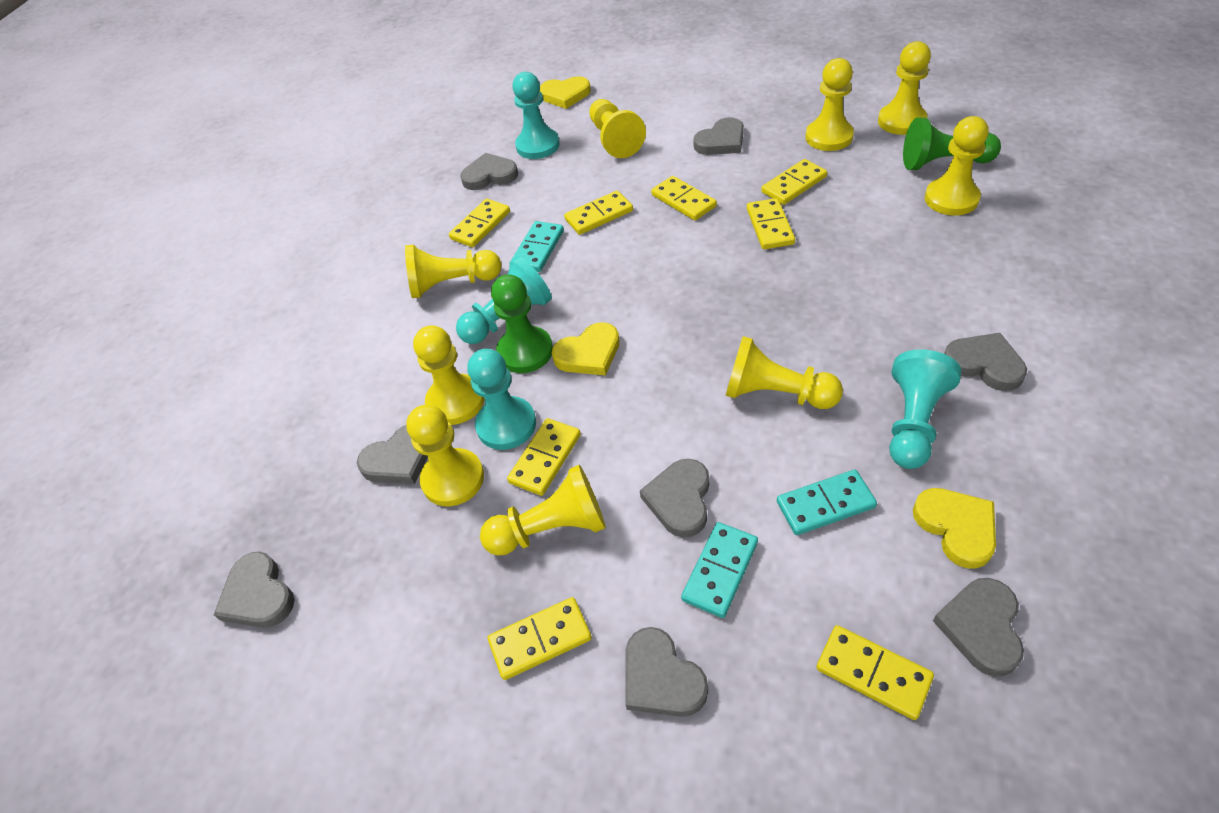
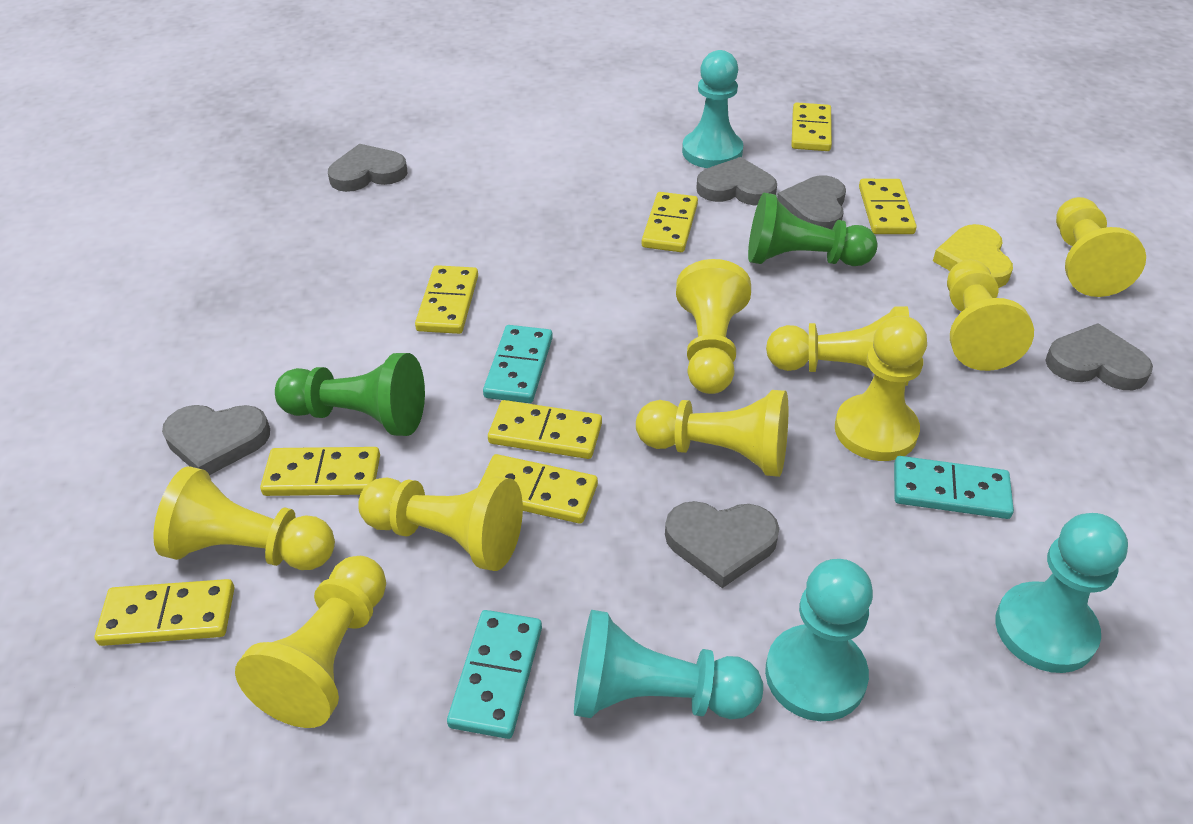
grey heart: [214,551,295,628] [357,425,428,484] [460,153,518,190] [625,627,708,717] [640,459,709,538] [693,117,744,155] [933,578,1024,676] [944,333,1027,391] = 8 -> [162,405,270,475] [328,144,407,192] [665,501,779,588] [696,157,777,205] [777,175,846,230] [1045,323,1153,390] = 6
yellow heart: [540,76,591,109] [552,323,620,375] [913,488,996,569] = 3 -> [933,224,1013,288] = 1

